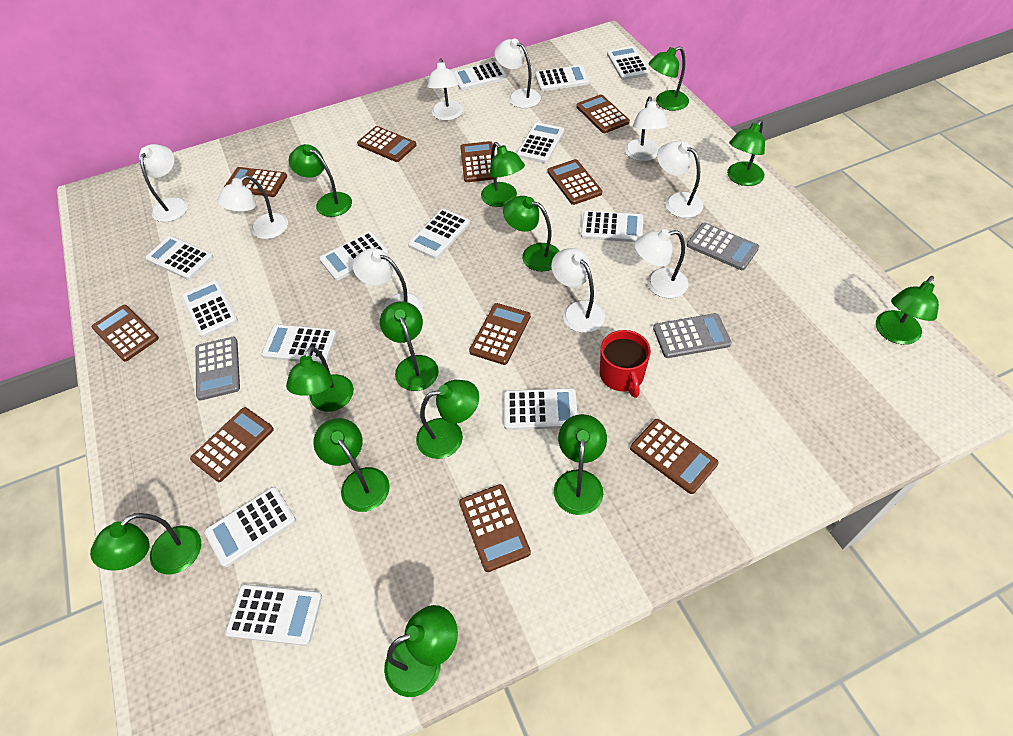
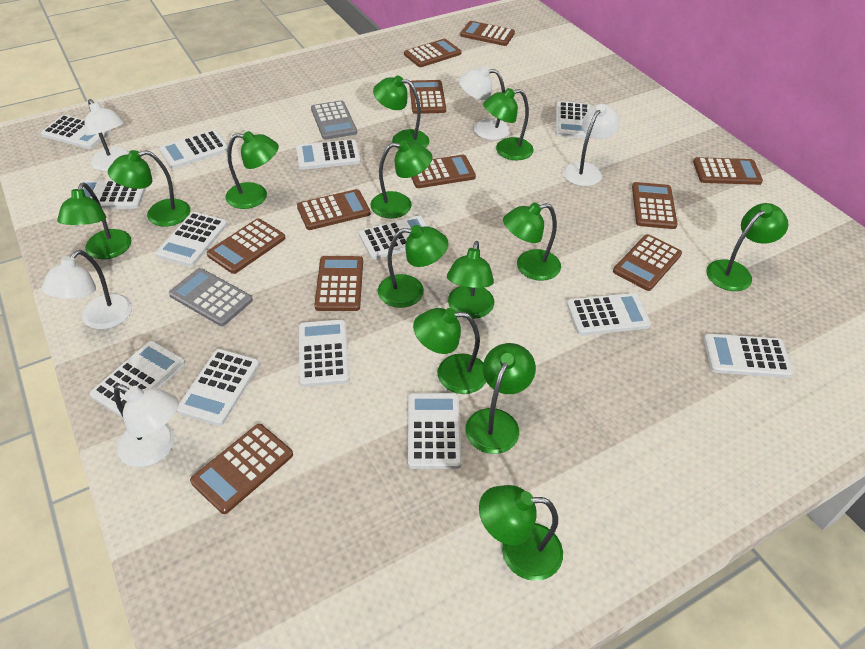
brown calculator: [92,305,159,362] [190,407,274,482] [224,167,287,197] [357,126,416,162] [459,484,531,572] [460,141,498,182] [469,303,531,365] [548,159,602,205] [576,94,630,133] [630,419,719,494] = 10 -> [190,424,293,514] [206,218,285,274] [297,189,371,230] [314,256,363,311] [404,39,461,67] [409,80,446,114] [411,155,476,188] [460,21,515,46] [613,234,682,291] [632,182,677,229] [693,157,763,185] = 11
grey calculator: [196,337,240,400] [653,313,732,358] [687,223,759,270] = 3 -> [169,268,253,326] [311,100,357,140] = 2
red mug: [600,330,651,398] = 1 -> none = 0
white lamp: [139,144,188,222] [217,175,288,239] [353,248,423,313] [427,58,464,121] [494,38,541,108] [551,248,605,333] [625,96,668,161] [634,229,689,298] [657,141,703,218] = 9 -> [42,250,132,329] [85,99,129,172] [114,384,178,467] [459,66,510,140] [563,104,620,186] = 5

